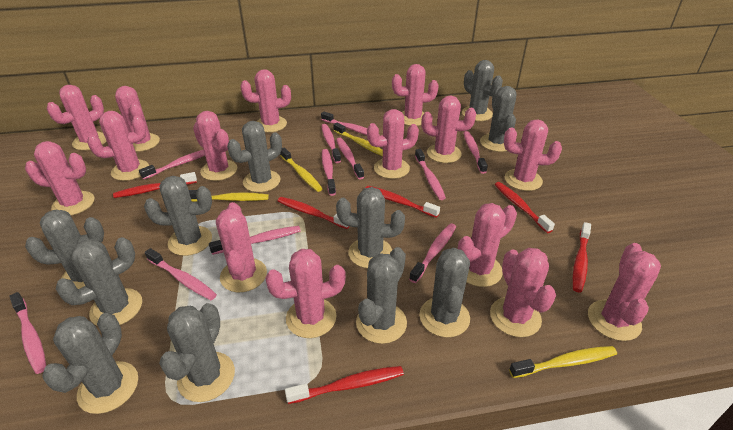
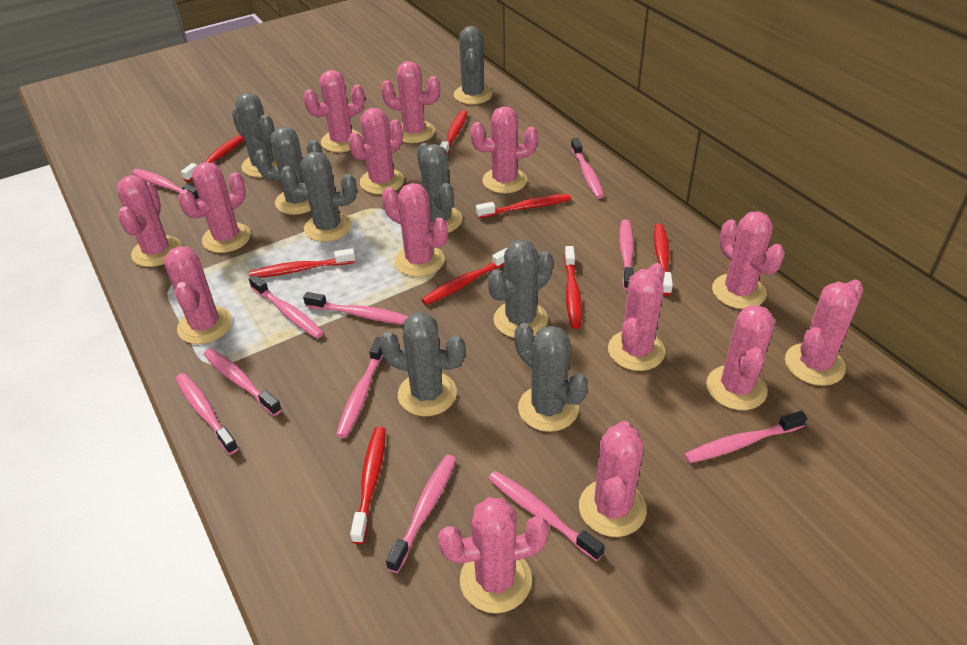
grey cactus: [25,210,104,289] [42,313,138,414] [56,237,142,326] [144,176,212,256] [159,303,235,402] [227,121,282,192] [336,187,405,268] [356,247,407,344] [419,248,470,338] [462,60,503,121] [480,86,516,152] = 11 -> [232,93,277,177] [254,127,322,215] [280,151,357,242] [379,312,466,416] [417,143,462,233] [454,26,493,104] [488,239,553,338] [514,323,588,432] = 8
pink cactus: [25,141,94,215] [47,85,107,150] [87,111,149,181] [115,86,160,152] [193,111,237,181] [216,202,267,292] [240,69,291,132] [265,249,346,338] [367,109,419,179] [392,64,439,126] [421,96,476,163] [458,203,517,287] [490,248,556,337] [504,120,562,191] [588,243,661,341] = 15 -> [117,175,182,267] [164,246,232,344] [178,162,251,253] [303,70,365,152] [348,108,404,194] [381,61,440,143] [382,183,448,277] [438,497,549,613] [470,106,538,194] [579,421,647,537] [608,263,665,371] [706,305,775,410] [712,211,785,309] [785,280,864,386] = 14
red toothbrush: [113,172,197,198] [278,197,350,229] [285,366,404,404] [366,186,440,218] [495,182,555,233] [573,222,591,292] = 6 -> [181,135,245,182] [249,248,355,278] [350,427,386,544] [421,248,507,305] [440,110,468,154] [476,194,571,218] [564,246,582,329] [654,224,673,295] = 8
yellow toothbrush: [189,190,269,202] [280,147,323,192] [333,123,383,156] [509,346,617,378] = 4 -> none = 0

